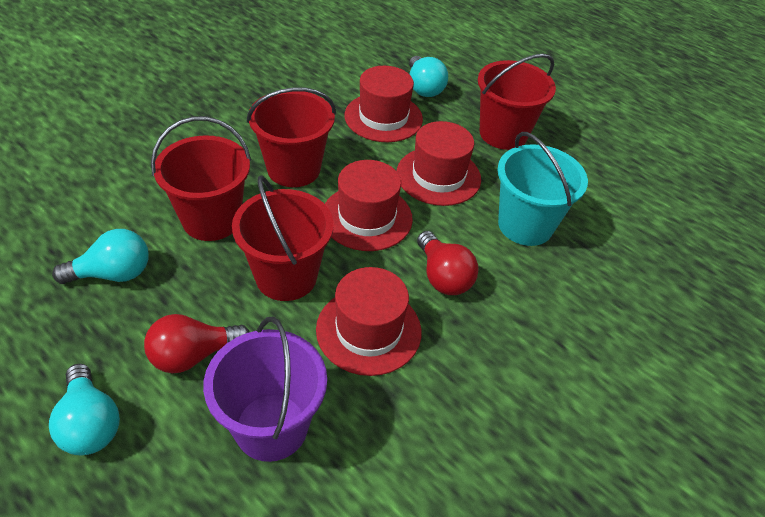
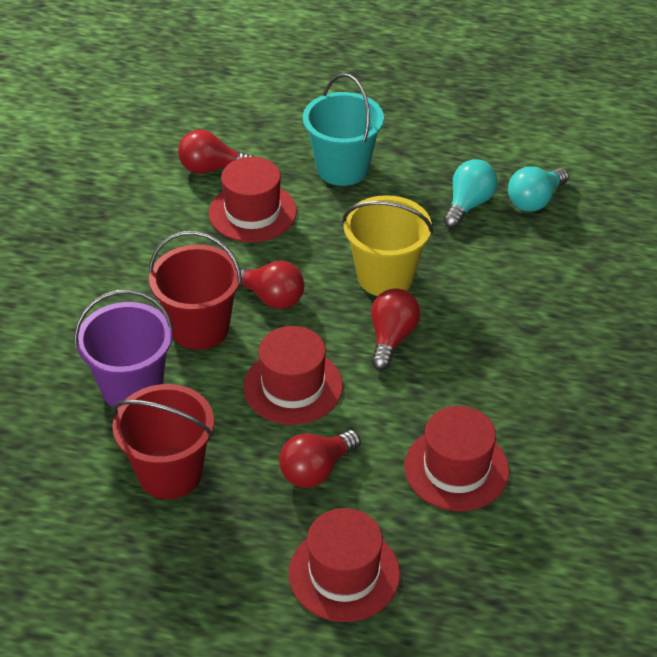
red bucket: [151,116,251,241] [232,175,334,301] [247,87,336,187] [478,54,556,150] = 4 -> [112,384,214,499] [149,231,242,350] = 2
red light bulb: [144,314,250,373] [417,231,479,295] = 2 -> [178,130,254,174] [239,261,305,309] [279,430,361,488] [371,288,420,370] = 4
turquoise light bulb: [49,364,120,455] [52,229,149,284] [409,56,448,97] = 3 -> [443,159,498,228] [508,166,569,212] = 2
yellow bucket: none = 0 -> [342,195,433,296] = 1

